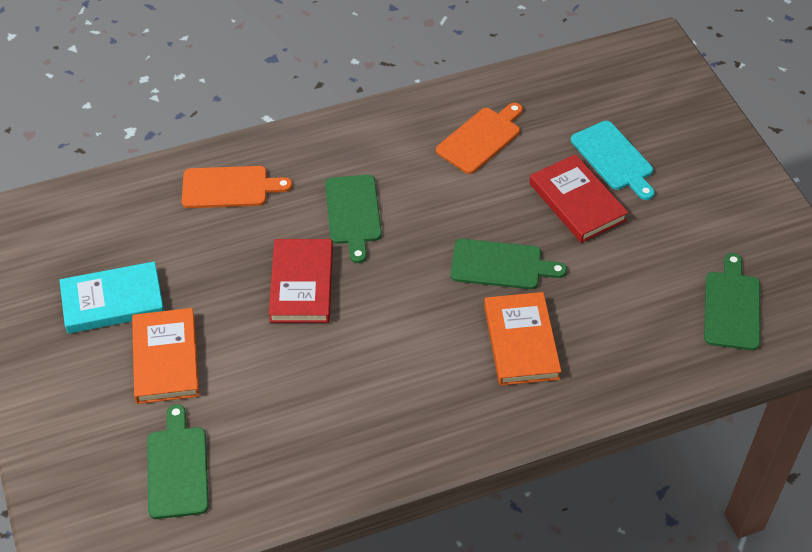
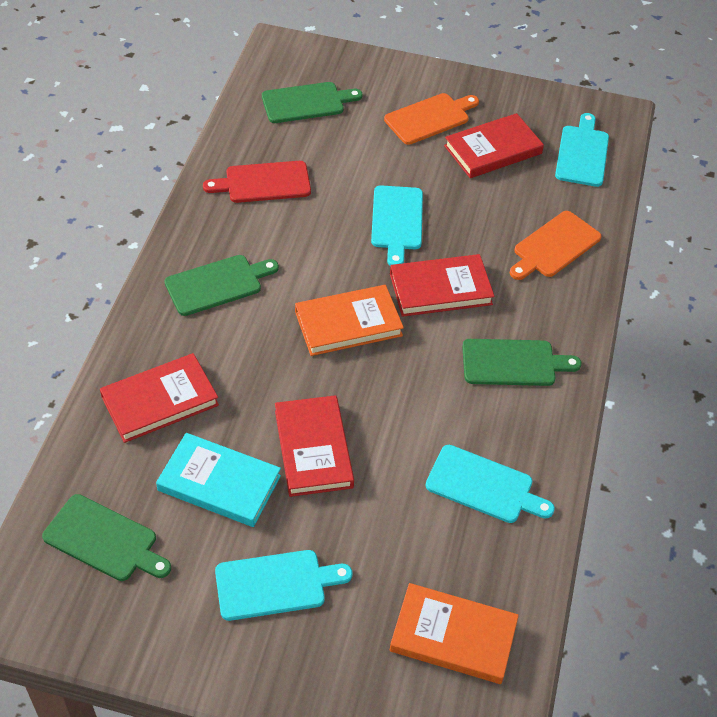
red book: [269,239,333,323] [530,154,628,243] = 2 -> [100,353,219,443] [275,395,354,497] [390,254,495,317] [444,113,544,178] = 4
red cutting board: none = 0 -> [203,161,311,203] = 1
turquoise cutting board: [571,121,655,200] = 1 -> [215,550,352,621] [371,185,423,266] [426,445,555,523] [555,113,609,187] = 4

